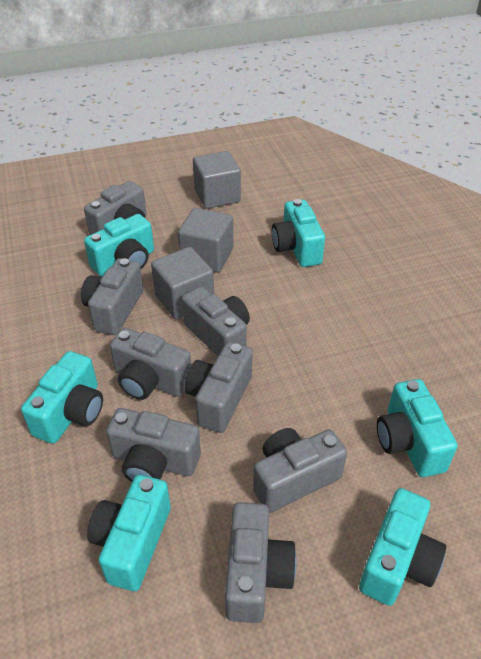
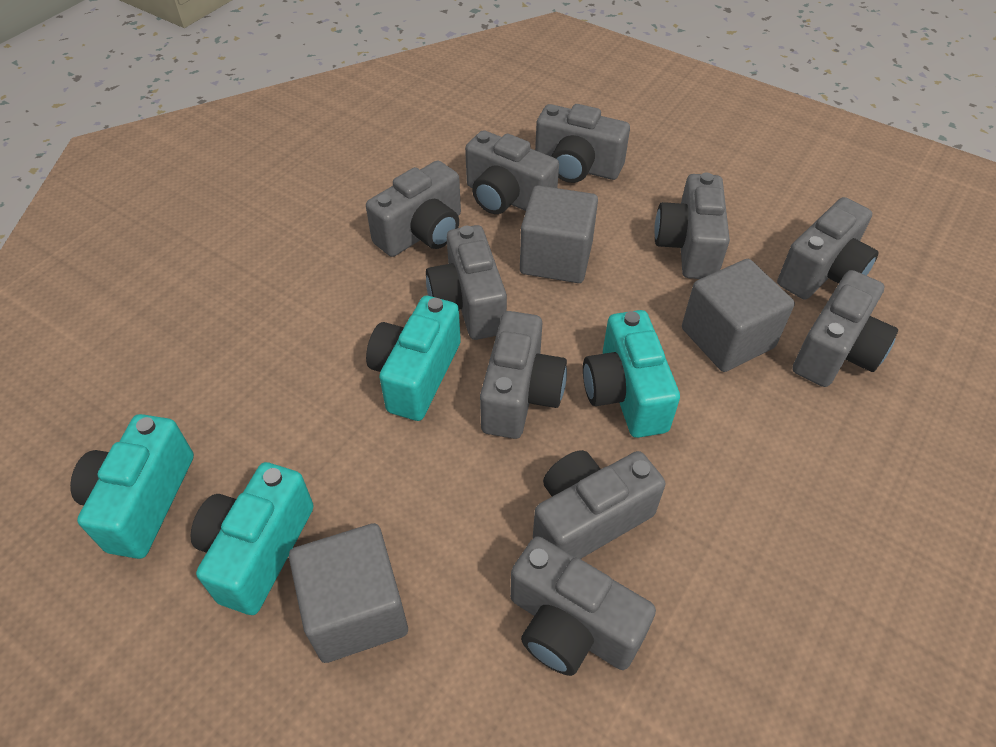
grey camera: [81,258,143,335] [84,181,147,235] [106,408,201,482] [110,328,191,400] [182,286,250,356] [185,342,253,433] [225,502,297,623] [253,428,347,513] = 8 -> [366,160,461,257] [426,225,507,340] [465,130,559,214] [480,311,567,439] [510,536,656,676] [533,450,665,559] [535,104,630,183] [654,173,730,279] [777,197,879,299] [792,270,898,387] = 10
turquoise camera: [21,351,103,444] [84,214,154,277] [87,475,171,591] [272,199,325,267] [359,488,446,606] [377,379,457,477] = 6 -> [70,414,194,559] [190,462,314,615] [366,296,461,421] [583,310,680,438] = 4

